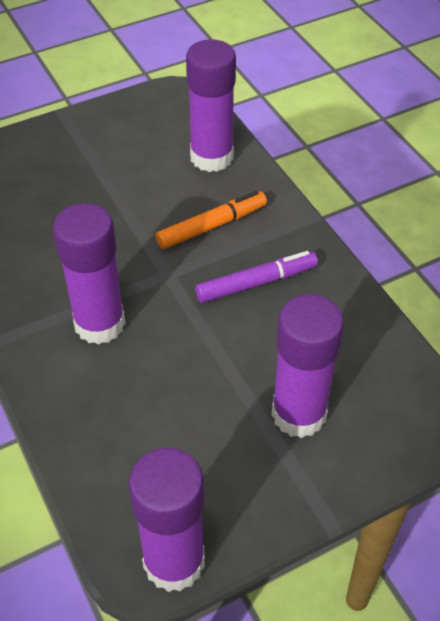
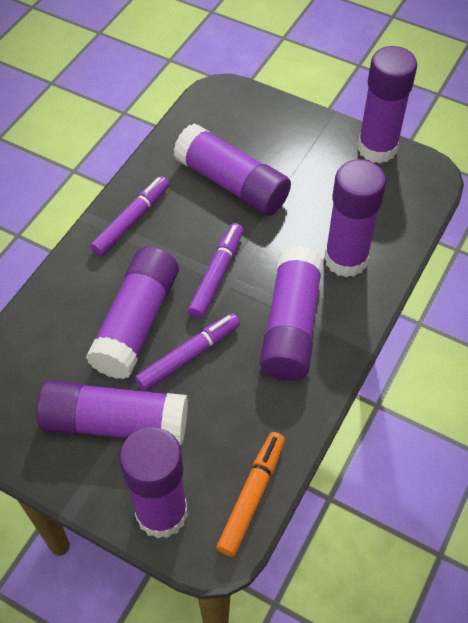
purple glue stick: [53,203,126,345] [128,448,205,592] [186,39,236,172] [272,294,344,438] = 4 -> [37,380,188,445] [86,246,179,379] [119,427,188,539] [173,123,291,216] [260,246,324,381] [324,159,386,277] [358,46,417,163] = 7
purple marker: [195,251,318,303] = 1 -> [90,176,169,256] [135,313,240,391] [188,223,243,319] = 3

